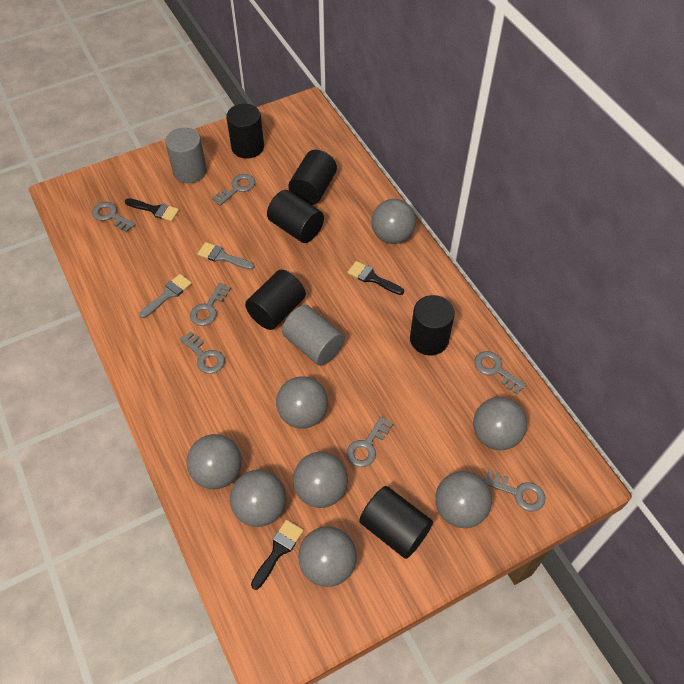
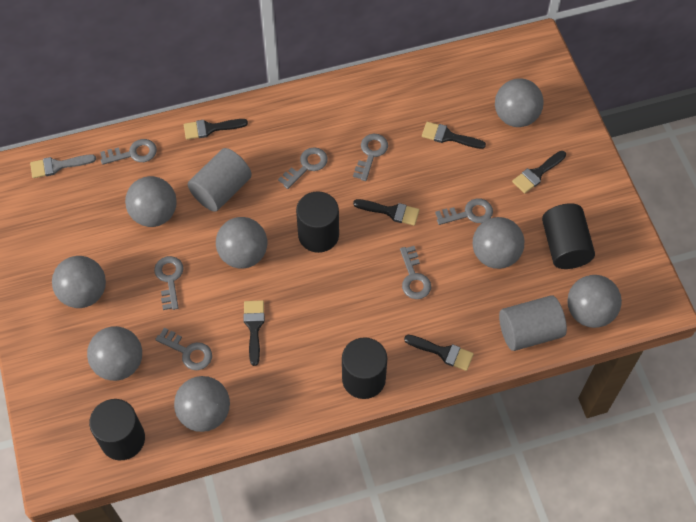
black brush: [125,198,179,221] [251,520,304,590] [347,261,404,295] = 3 -> [184,119,248,140] [244,300,265,366] [353,199,419,226] [404,335,474,371] [422,122,486,149] [512,151,566,194] = 6
black cylinder: [226,104,264,158] [245,270,306,330] [267,190,324,243] [288,150,337,205] [359,486,433,559] [410,295,455,355] = 6 -> [89,399,145,460] [296,191,339,253] [342,337,387,399] [542,203,595,269] = 4
grey brush: [139,274,192,318] [198,242,254,270] = 2 -> [30,154,96,178] = 1

